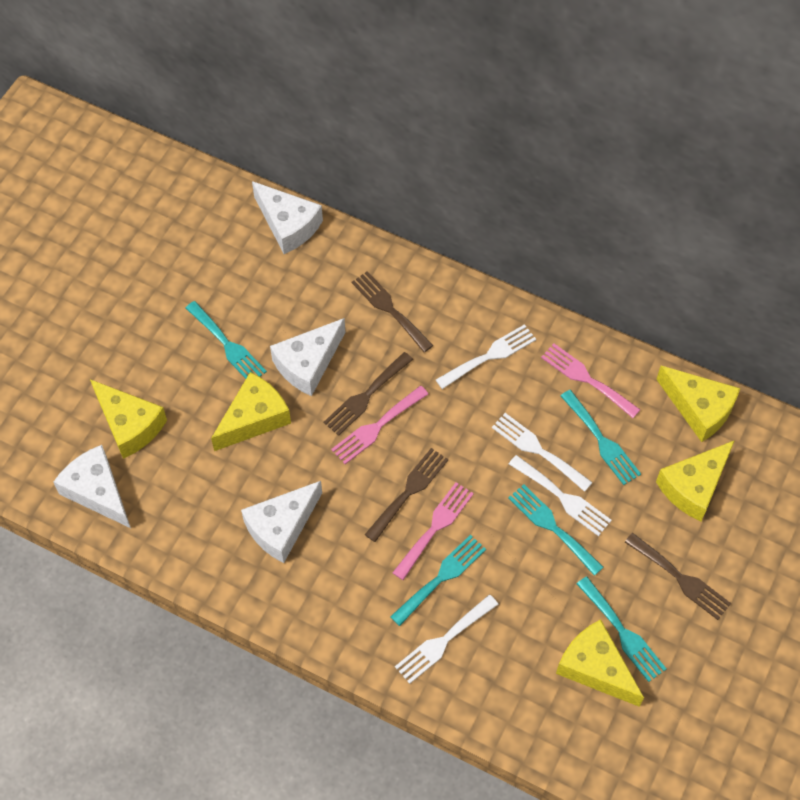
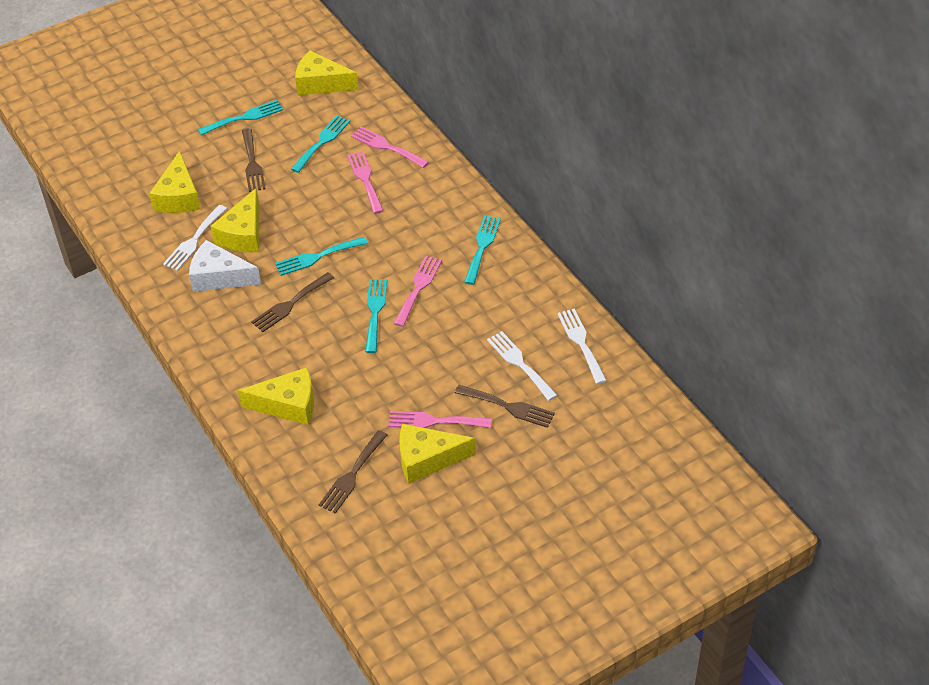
pink fork: [331,386,428,464] [392,482,474,580] [541,344,641,418] = 3 -> [347,151,383,214] [351,127,429,168] [388,411,492,428] [394,256,442,327] = 4
white cheese: [53,445,131,528] [241,481,322,563] [252,181,323,254] [270,318,345,396] = 4 -> [189,240,261,292] = 1
white fork: [395,594,498,684] [436,324,536,389] [492,413,593,492] [509,455,612,536] = 4 -> [163,205,227,271] [487,331,557,401] [557,309,607,384] = 3

